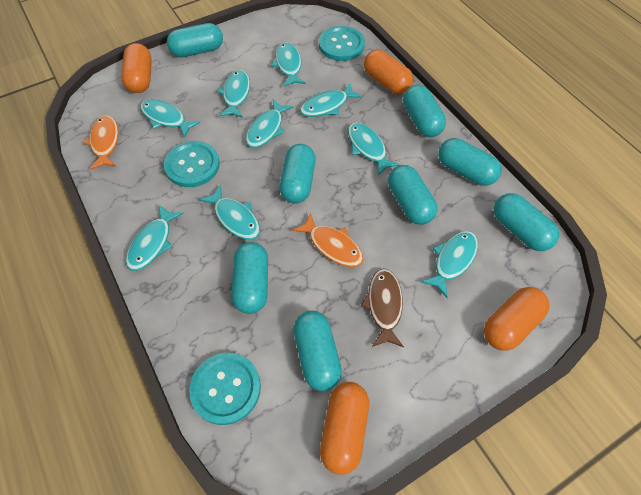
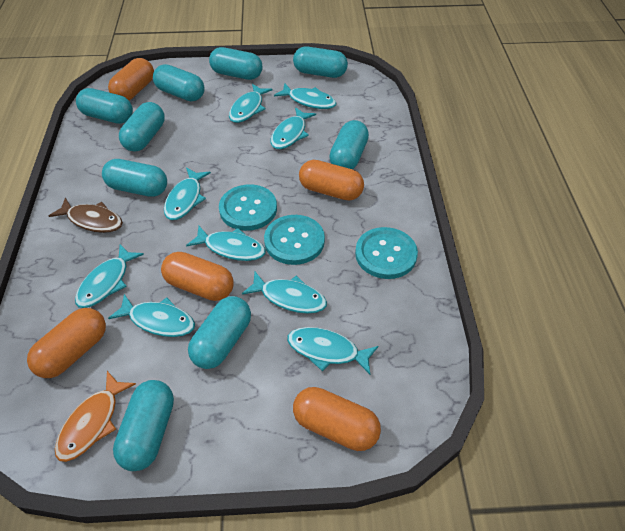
orange capsule: [121,43,152,93] [320,382,369,475] [364,50,413,94] [484,287,550,351] = 4 -> [27,308,106,378] [108,58,154,100] [161,252,234,301] [293,387,381,451] [299,160,364,201] = 5
orange fish: [83,115,119,170] [292,212,363,267] = 2 -> [55,371,136,462] = 1
turquoise capsule: [167,23,223,57] [232,242,268,314] [280,144,316,203] [293,311,342,391] [388,165,437,225] [403,85,446,137] [438,138,502,186] [494,193,559,251] = 8 -> [76,88,133,124] [102,159,167,197] [113,380,174,471] [119,102,165,152] [153,64,204,101] [188,296,251,369] [209,47,263,80] [293,47,348,78] [329,120,369,169] = 9

